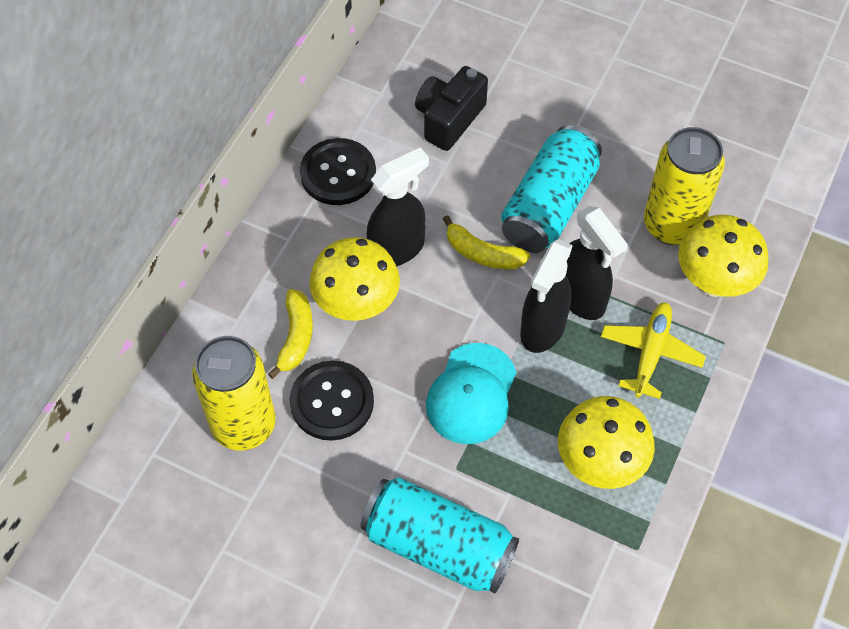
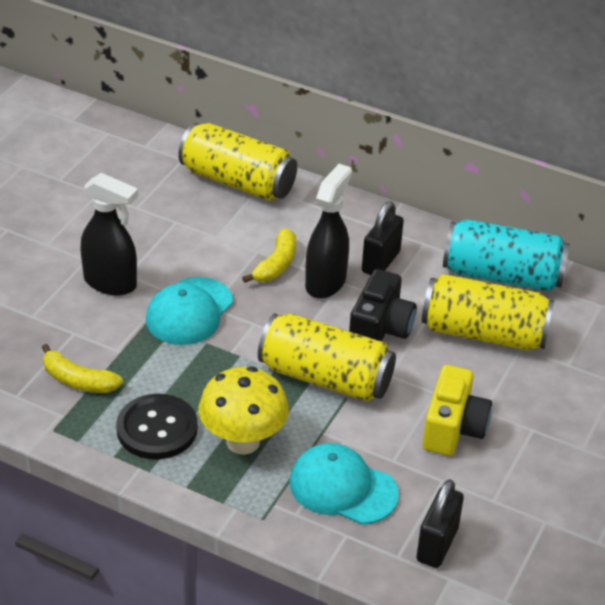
black button: [290,361,374,441] [300,138,376,205] = 2 -> [116,394,198,459] = 1
black padlock: none = 0 -> [362,201,404,275] [416,479,464,568] = 2
black spray bottle: [367,148,429,267] [520,239,573,353] [566,206,628,320] = 3 -> [80,173,138,296] [305,164,352,299] = 2
turquoise can: [360,477,519,594] [501,125,602,253] = 2 -> [443,219,570,292] = 1
turquoise cap: [426,343,516,444] = 1 -> [146,277,233,345] [289,443,399,525] = 2
yellow camera: none = 0 -> [423,365,492,456] = 1
yellow can: [192,336,276,451] [644,127,725,245] = 2 -> [178,123,297,201] [258,314,396,402] [422,274,554,351] = 3
yellow mushroom: [309,237,400,321] [558,396,655,489] [678,215,768,297] = 3 -> [199,366,289,455] = 1
yellow plane: [601,302,706,399] = 1 -> none = 0

